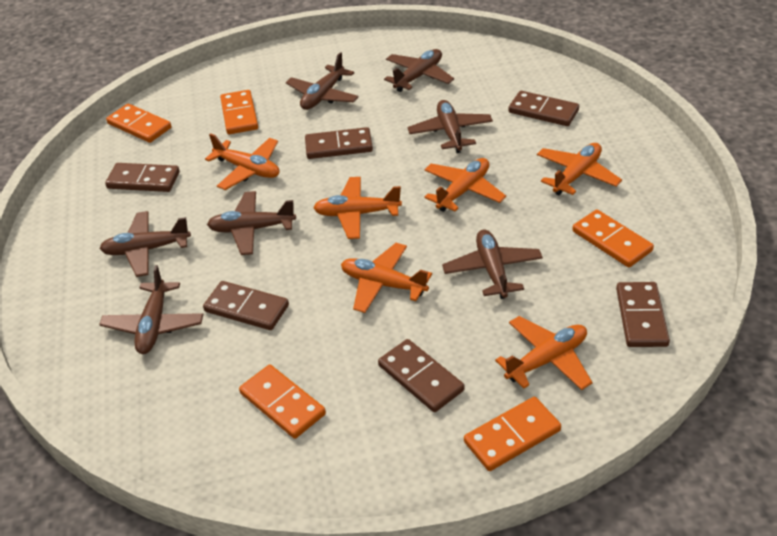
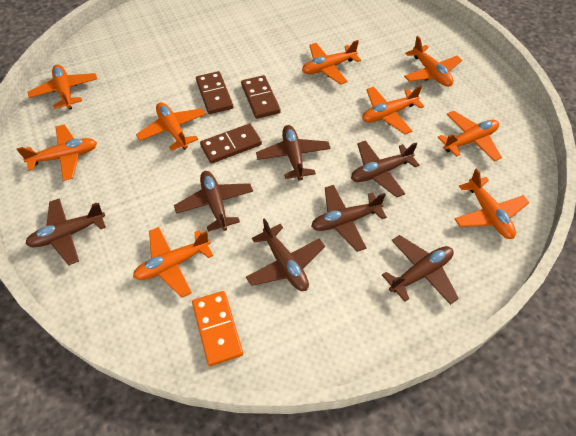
brown domino: [105,163,180,192] [203,281,289,330] [305,127,373,159] [378,339,464,412] [508,91,579,126] [616,282,670,347] = 6 -> [196,71,233,114] [200,124,262,164] [241,75,280,119] = 3
orange domino: [106,104,171,143] [220,90,258,134] [239,365,326,439] [464,397,561,471] [572,209,654,267] = 5 -> [192,291,243,366] = 1
orange plane: [205,133,280,190] [313,177,402,239] [341,243,432,313] [424,158,506,212] [495,316,593,390] [537,143,622,195] = 6 -> [17,124,97,181] [28,65,97,110] [133,227,213,298] [136,102,206,151] [302,40,361,85] [362,85,424,134] [404,36,462,87] [438,111,502,162] [455,168,530,239] = 9

